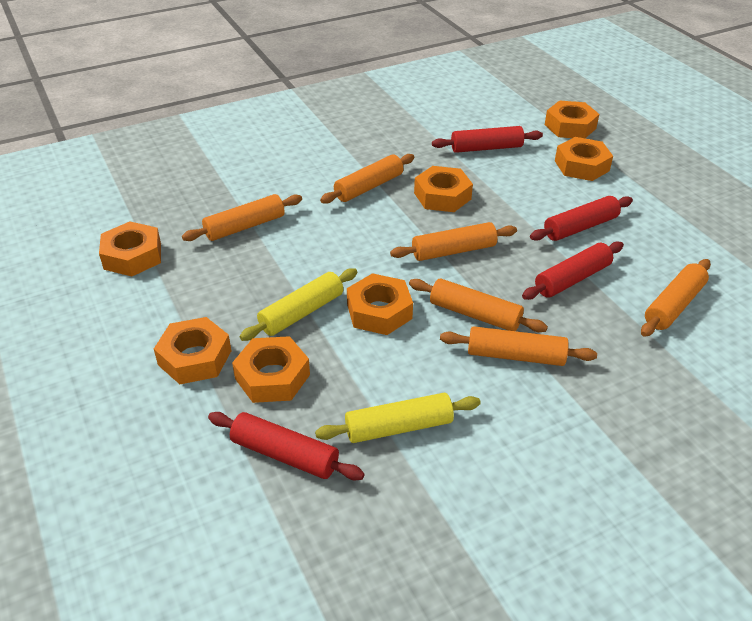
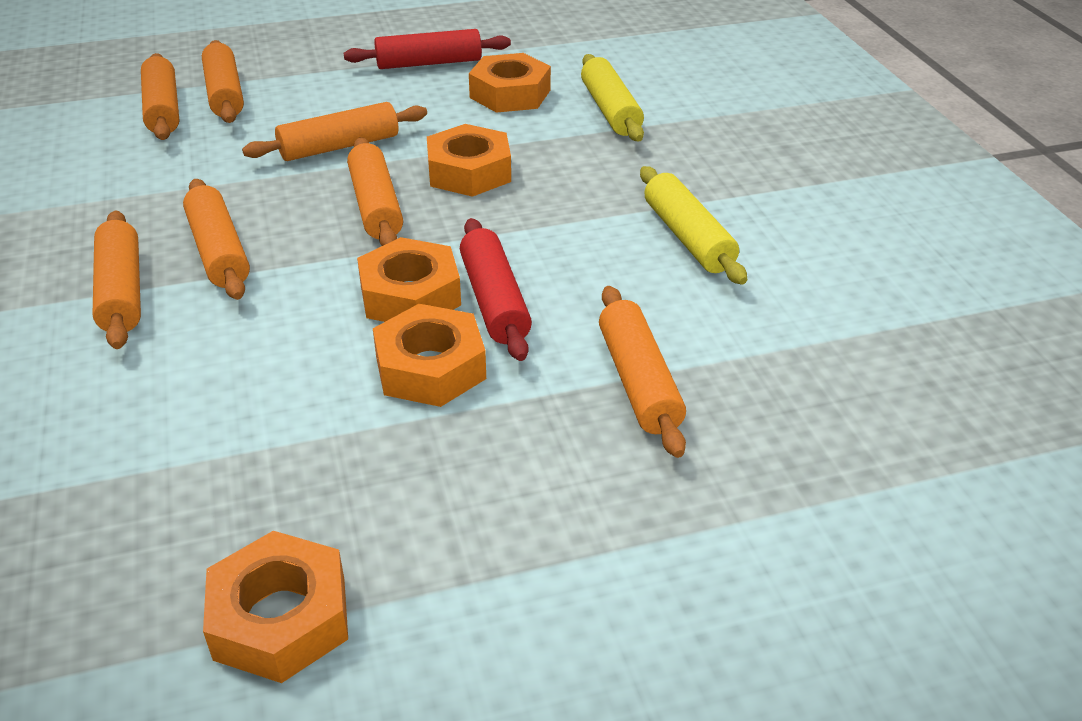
orange nut: [99,222,161,277] [154,317,231,384] [232,336,310,403] [347,273,413,335] [414,166,473,212] [545,101,599,138] [555,137,613,181] = 7 -> [203,531,348,683] [357,237,461,322] [373,304,486,407] [427,124,511,197] [469,53,551,113] = 5
orange rolling pin: [182,194,302,241] [320,154,414,204] [390,222,517,261] [409,279,548,332] [440,326,597,366] [641,259,711,337] = 6 -> [93,211,141,349] [141,53,180,140] [183,179,250,300] [202,40,244,123] [242,102,427,161] [347,137,403,246] [599,286,686,458] = 7
red rolling pin: [208,412,365,480] [432,126,543,153] [522,241,624,300] [530,196,633,241] = 4 -> [344,29,511,69] [460,218,532,361] = 2

